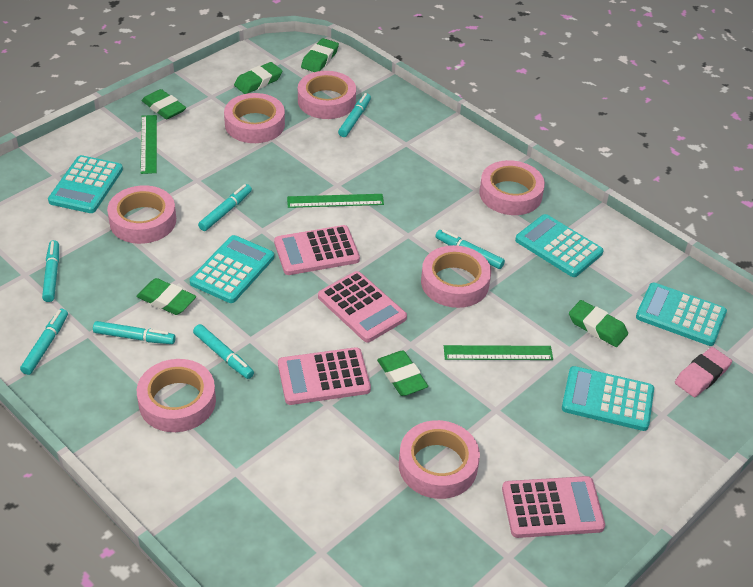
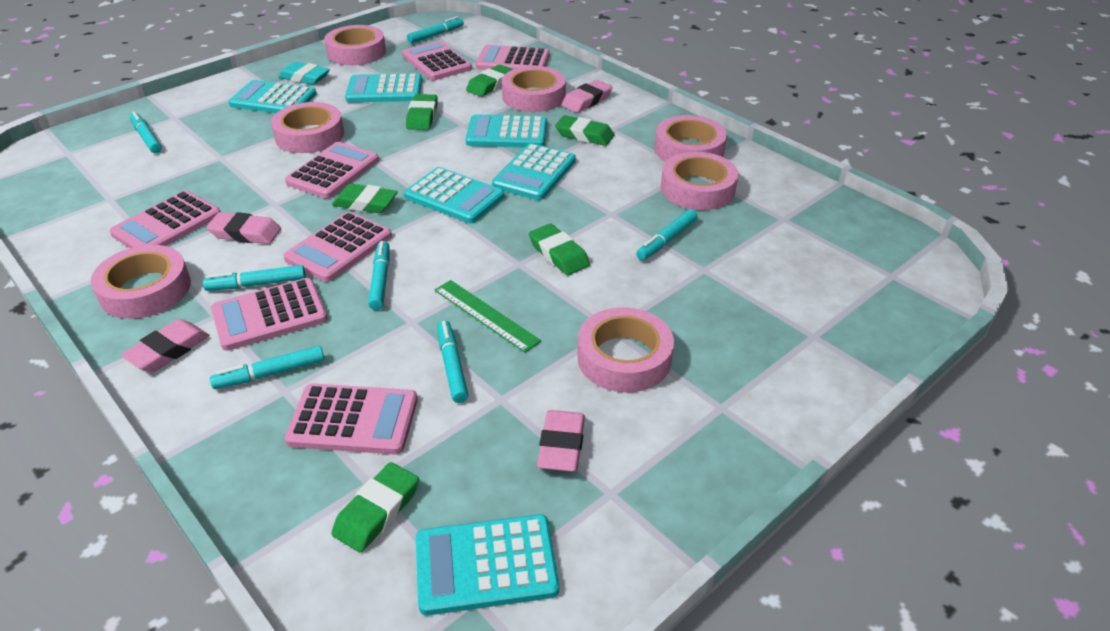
green ruler: [140,115,157,174] [287,194,384,208] [444,345,553,360] = 3 -> [434,280,541,353] = 1
pink calculator: [274,225,360,275] [278,347,371,405] [318,271,407,342] [502,476,605,538] = 4 -> [110,190,221,248] [211,278,328,351] [283,211,392,282] [284,384,418,455] [285,142,379,199] [402,41,472,80] [475,45,550,70] = 7
pink eraser: [675,347,732,397] = 1 -> [121,319,209,372] [206,212,281,244] [537,410,585,472] [561,80,613,113] = 4
turquoise calculator: [48,155,123,213] [190,235,274,303] [515,214,604,277] [562,366,654,431] [636,283,727,346] = 5 -> [229,80,316,113] [345,73,422,102] [404,167,504,223] [416,514,559,616] [465,114,547,147] [492,143,576,200] = 6
turquoise eraser: none = 0 -> [278,62,330,85] = 1

